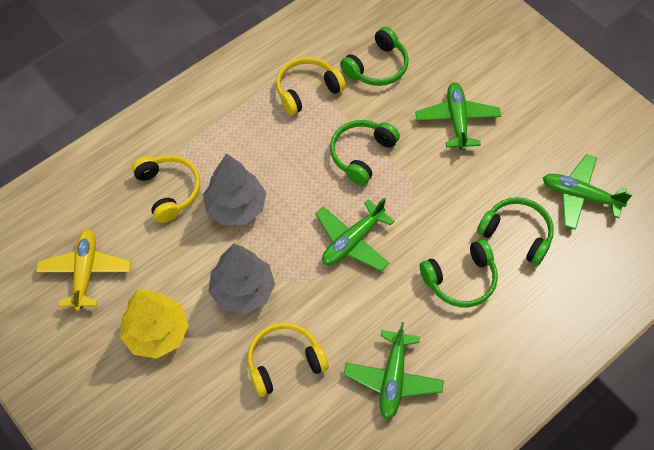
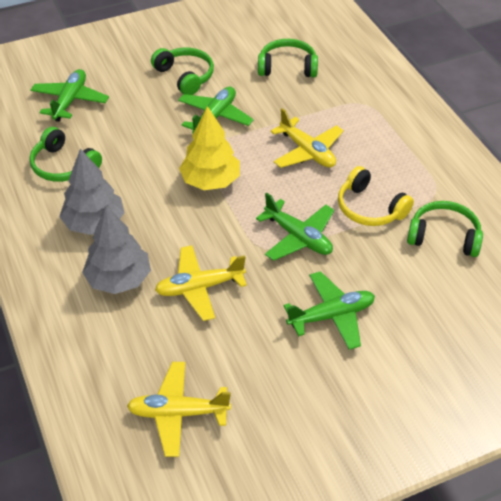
yellow headphones: [132,155,200,223] [248,323,329,397] [276,57,346,115] = 3 -> [338,166,414,226] = 1
yellow plane: [36,229,131,311] = 1 -> [127,362,231,457] [155,245,247,321] [271,108,344,168] = 3

